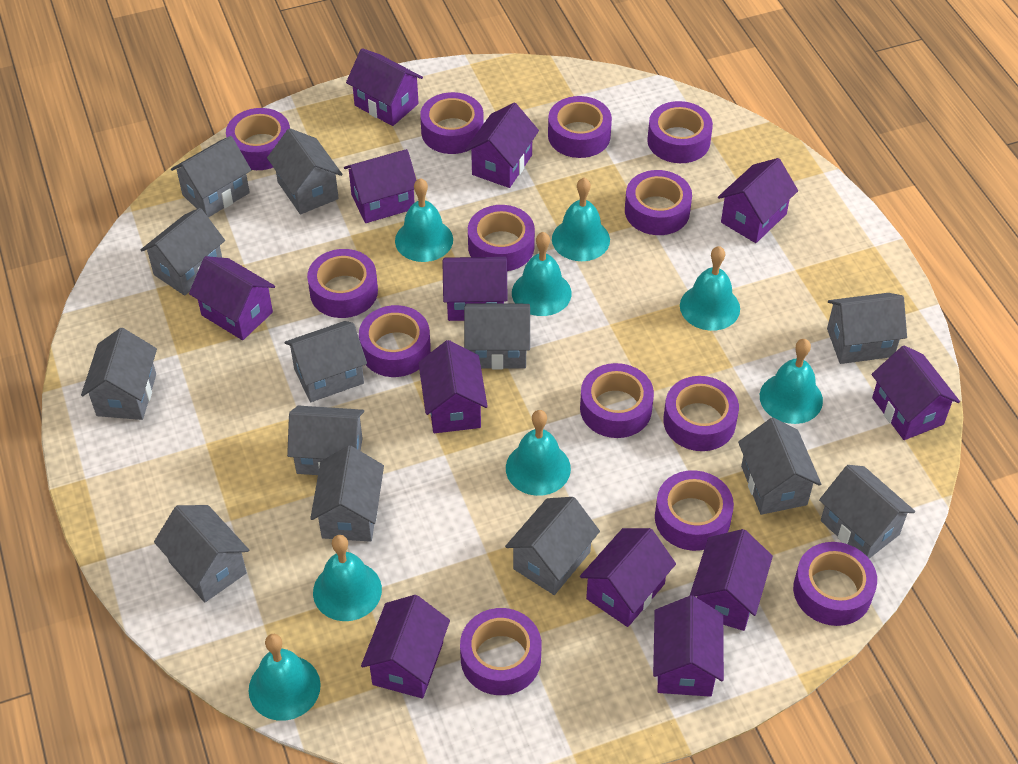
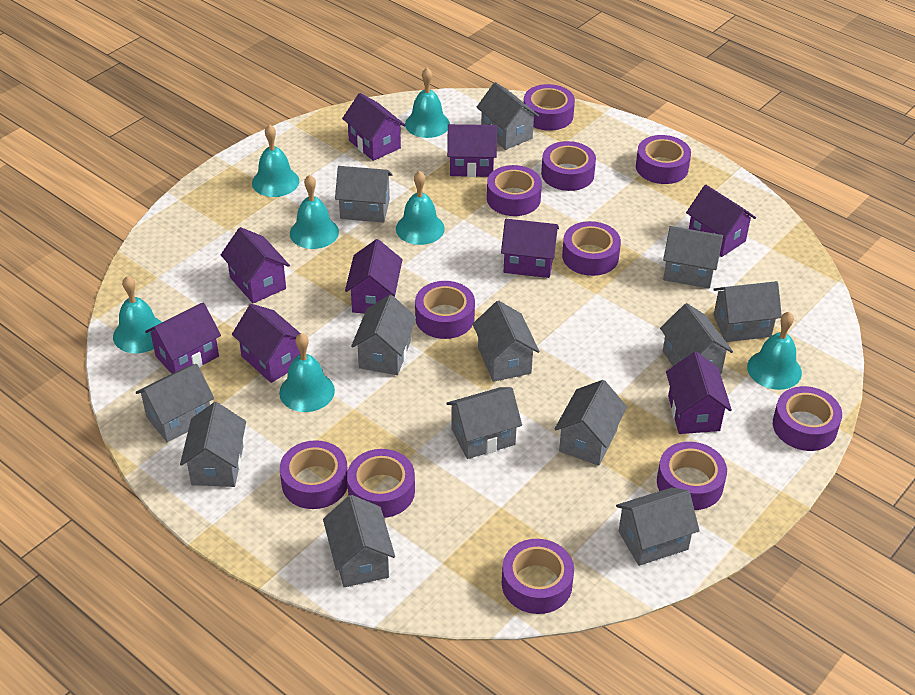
purple house: [189,256,275,340] [344,149,416,223] [346,48,423,126] [361,595,450,698] [418,340,488,433] [442,257,508,321] [465,103,539,188] [580,528,676,627] [653,595,724,697] [690,529,773,631] [718,158,798,243] [871,345,960,440] = 12 -> [145,302,221,374] [221,227,290,303] [232,304,300,383] [342,93,406,161] [345,239,403,314] [447,124,497,177] [501,219,559,278] [666,352,732,434] [686,185,756,257] = 9
purple tape: [226,108,290,170] [307,249,378,318] [359,305,431,377] [420,92,484,154] [460,608,541,695] [468,205,535,271] [548,96,612,158] [580,363,654,438] [625,170,692,235] [647,101,713,163] [655,470,734,551] [663,376,739,451] [793,542,877,626] = 13 -> [280,440,348,509] [347,449,415,518] [415,281,475,339] [487,165,542,216] [502,539,574,614] [524,84,575,131] [541,141,596,191] [562,221,621,276] [636,135,691,184] [657,442,727,510] [773,386,842,451] = 11
turquoise bell: [249,634,321,721] [313,535,382,621] [395,178,453,262] [506,410,571,496] [512,232,572,316] [552,178,610,261] [680,246,740,331] [760,339,823,424] = 8 -> [113,276,162,353] [252,124,299,197] [279,333,335,412] [290,175,339,249] [396,171,445,245] [405,68,450,138] [747,312,802,390] = 7

